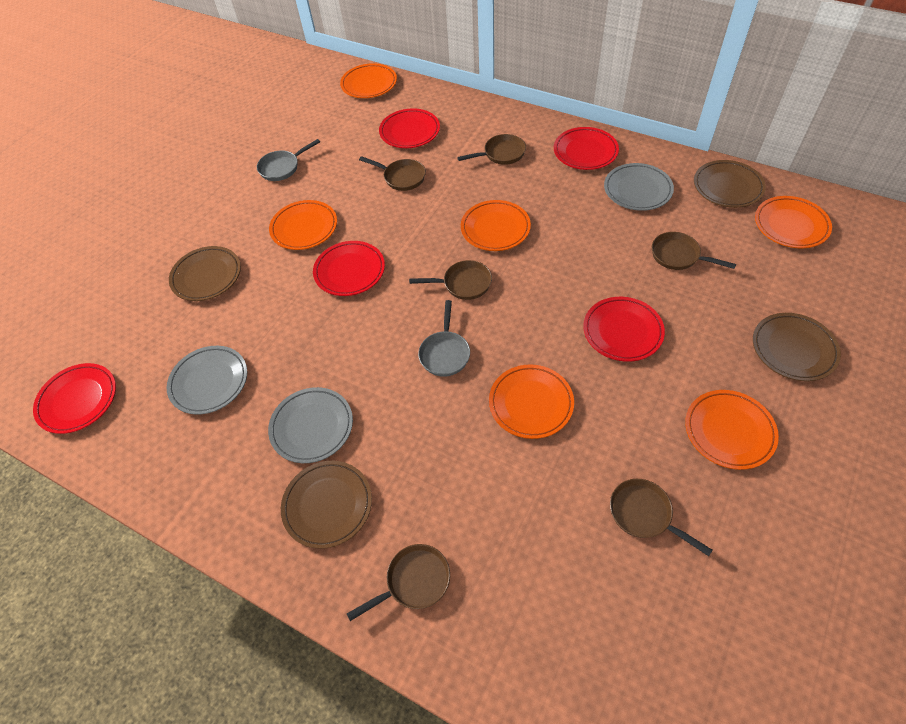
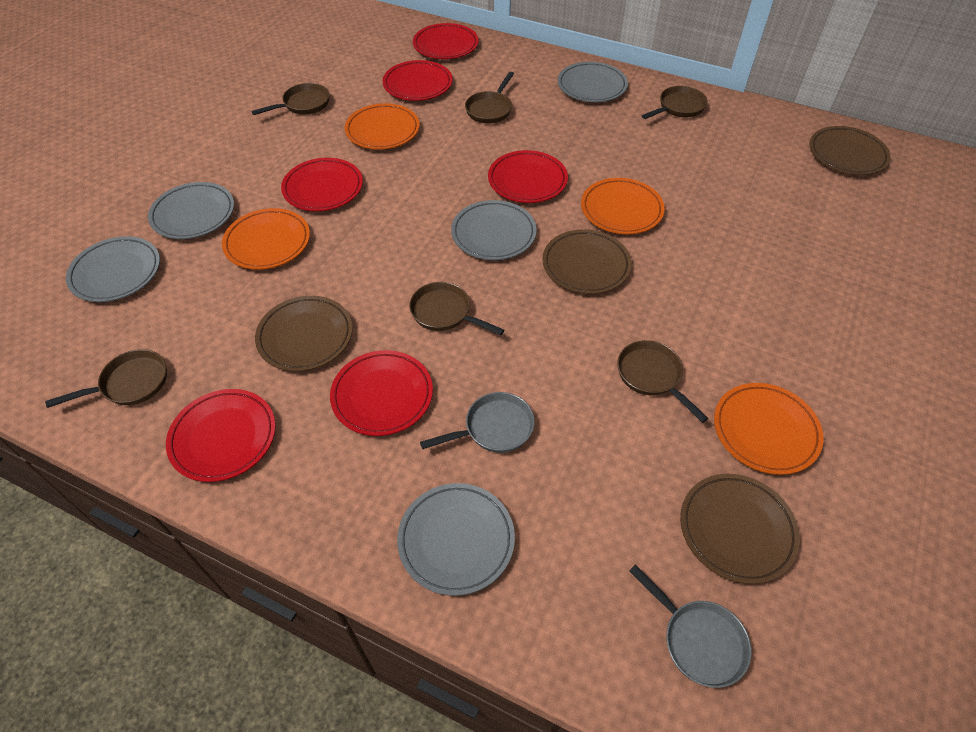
grey plate: [167,346,247,414] [268,387,353,463] [604,163,674,211] = 3 -> [66,236,160,302] [148,182,234,239] [397,483,515,596] [451,200,537,260] [558,62,628,102] = 5
orange plate: [269,200,337,250] [340,63,397,98] [461,200,531,251] [489,364,574,439] [685,390,779,470] [755,196,832,248] = 6 -> [222,208,310,270] [345,103,420,150] [581,178,665,235] [714,383,824,475] = 4
red plate: [33,363,116,434] [313,241,385,296] [379,108,440,148] [554,127,619,170] [583,297,665,362] = 5 -> [166,389,276,482] [281,158,363,211] [330,350,433,436] [382,60,453,101] [413,23,479,59] [488,150,568,203] = 6

